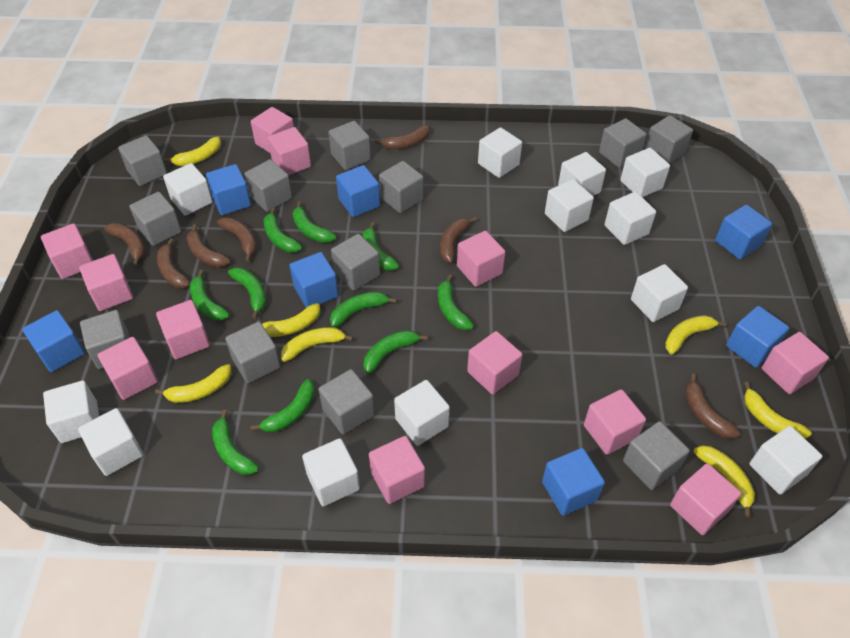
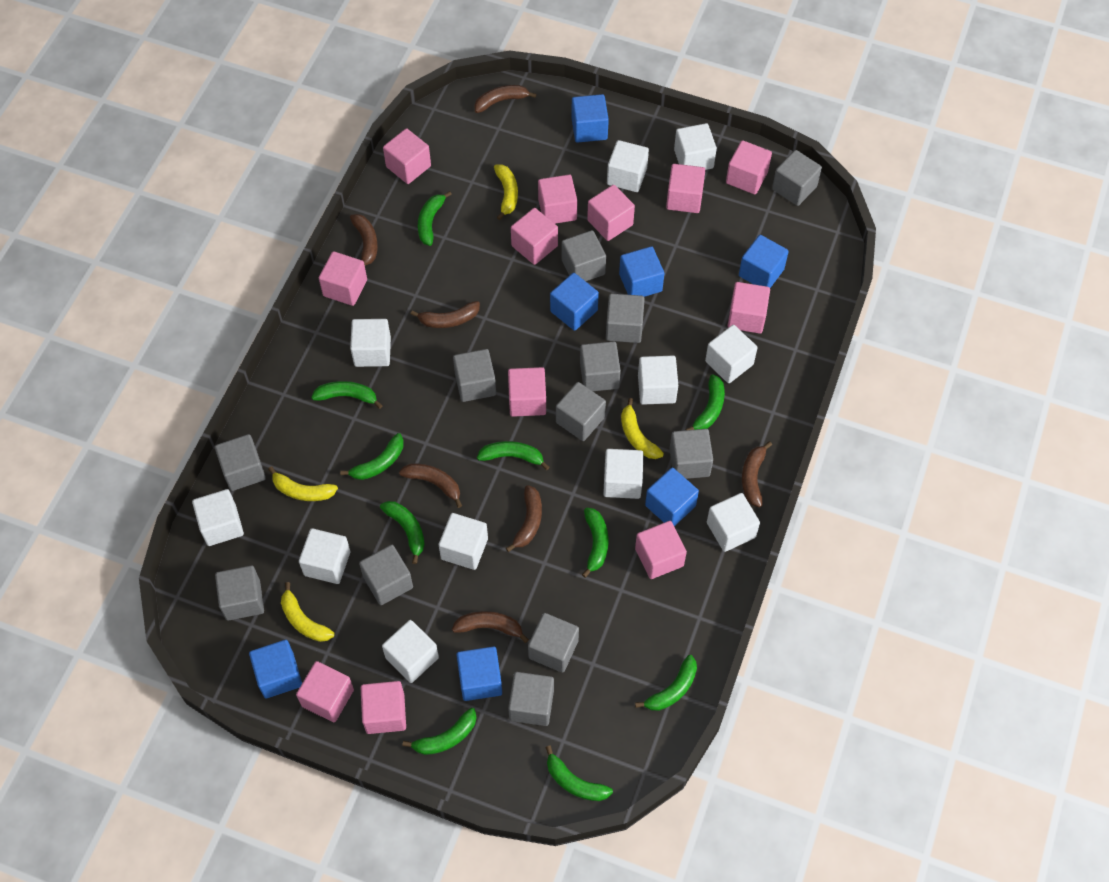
white cube: [43,381,99,443] [78,408,144,476] [163,163,213,216] [302,438,360,507] [394,380,450,446] [478,127,522,178] [545,179,594,232] [558,152,606,196] [604,192,656,245] [620,148,670,197] [631,264,688,322] [749,426,822,495] = 12 -> [192,489,244,546] [299,528,351,584] [350,319,391,367] [382,620,439,683] [439,513,488,570] [603,449,644,499] [607,140,649,192] [638,356,678,405] [674,123,717,170] [705,325,758,383] [707,493,760,552] = 11
yellow banana: [155,364,231,403] [164,137,221,166] [251,303,321,337] [281,327,353,362] [665,315,726,355] [694,445,755,518] [744,382,812,439] = 7 -> [268,466,338,501] [281,582,334,642] [494,164,518,220] [621,398,664,459] = 4

